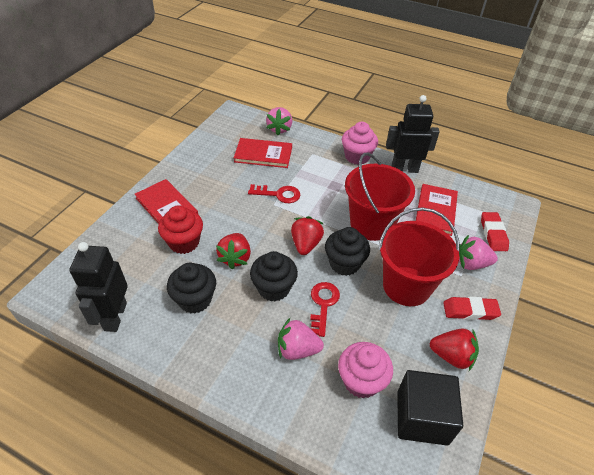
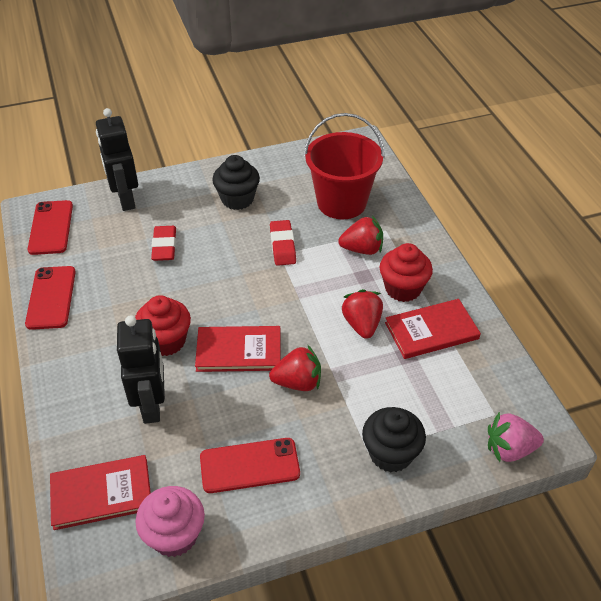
black cube: [397,370,463,445] = 1 -> none = 0
black cupcake: [167,263,216,314] [250,251,298,302] [325,227,370,276] = 3 -> [212,155,260,210] [362,407,426,473] = 2
pink cupcake: [338,342,393,399] [342,122,378,165] = 2 -> [135,486,205,557] = 1
pink strawberry: [266,107,292,135] [278,318,324,360] [459,235,498,270] = 3 -> [488,412,544,462] = 1
red bucket: [345,152,415,241] [378,207,460,306] = 2 -> [304,113,385,219] = 1
red cupcake: [158,206,203,254] = 1 -> [135,295,191,356] [380,243,433,302] = 2
red key: [248,184,300,203] [310,282,340,337] = 2 -> none = 0
red phone: none = 0 -> [25,266,76,330] [28,200,73,255] [200,438,300,493] = 3

